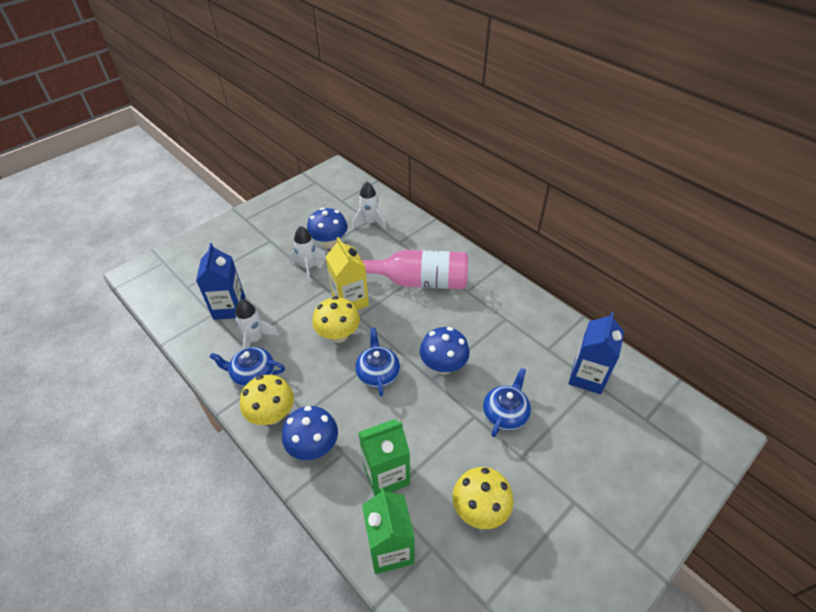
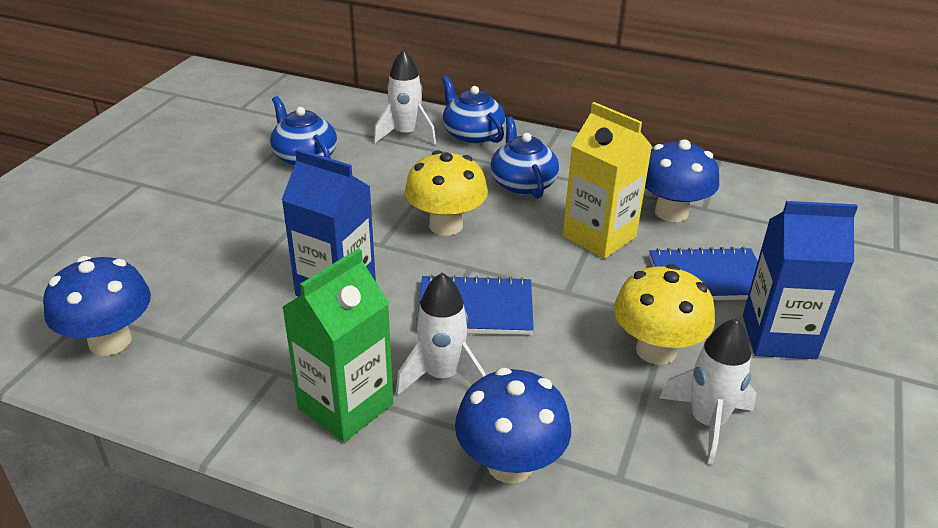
blue notebook: none = 0 -> [418,274,534,335] [649,247,758,300] = 2
green carton: [358,419,410,496] [362,488,415,574] = 2 -> [282,248,393,442] = 1
pink bottle: [361,250,468,289] = 1 -> none = 0
yellow mushroom: [240,375,294,425] [312,296,360,343] [452,467,513,529] = 3 -> [405,150,488,235] [614,264,715,365] = 2

